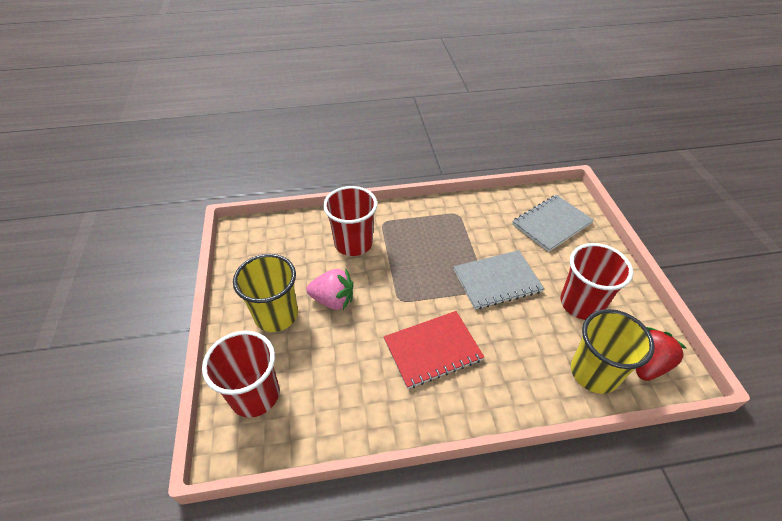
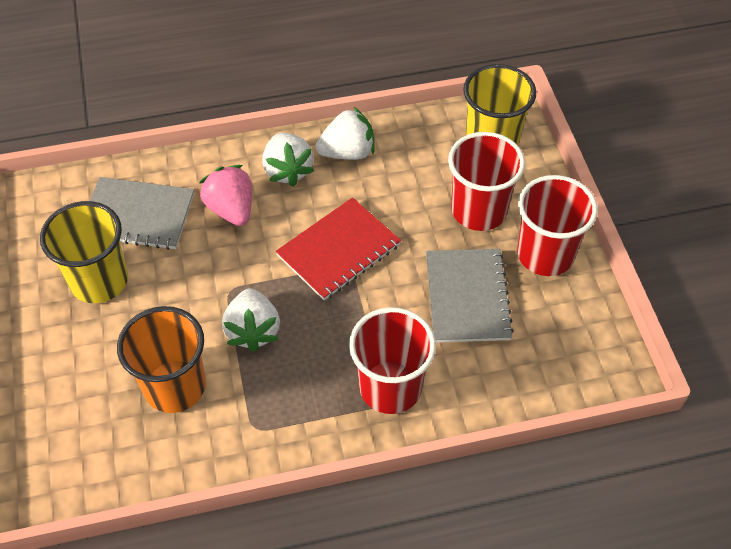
orange cup: none = 0 -> [117,306,206,413] = 1
red strawberry: [636,327,687,381] = 1 -> none = 0
white strawberry: none = 0 -> [222,288,280,352] [262,133,314,187] [315,106,374,160] = 3

